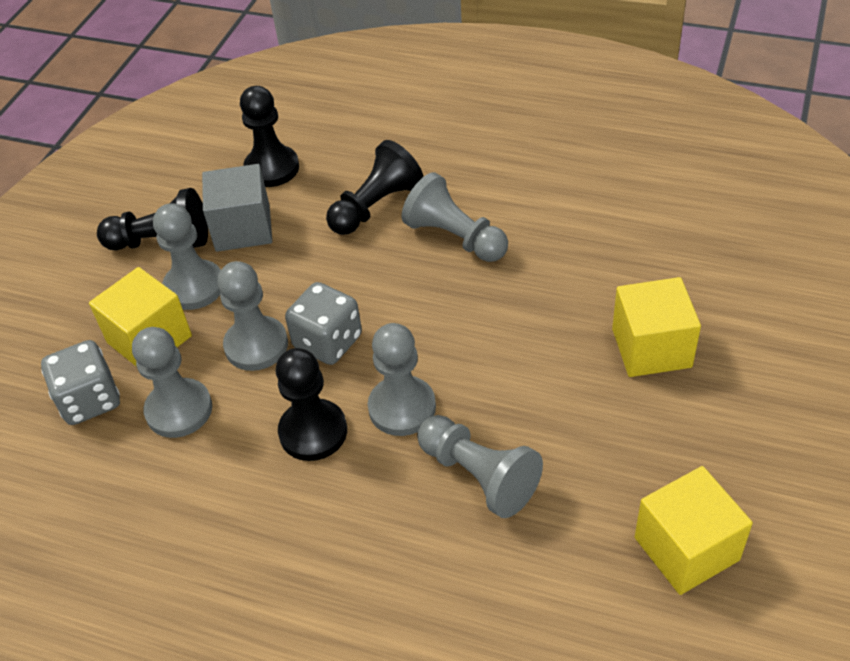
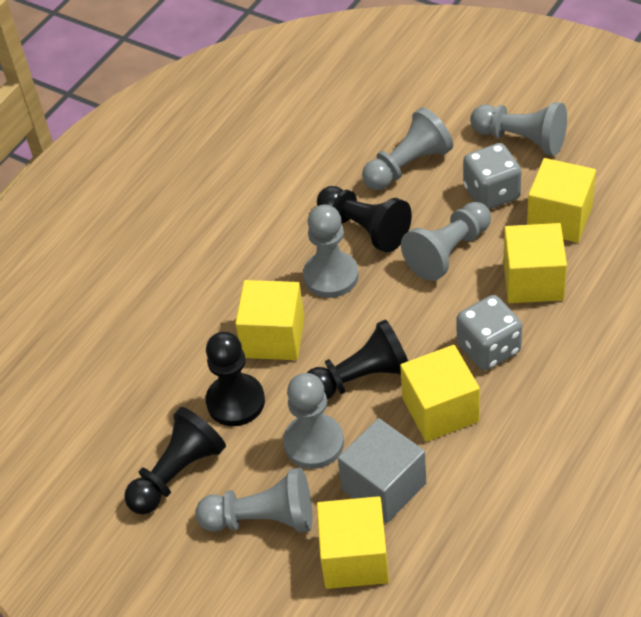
yellow cube: [89,267,192,367] [612,277,701,377] [635,466,753,595] = 3 -> [235,280,304,360] [317,496,389,589] [400,345,480,442] [503,223,567,303] [527,158,596,243] = 5

